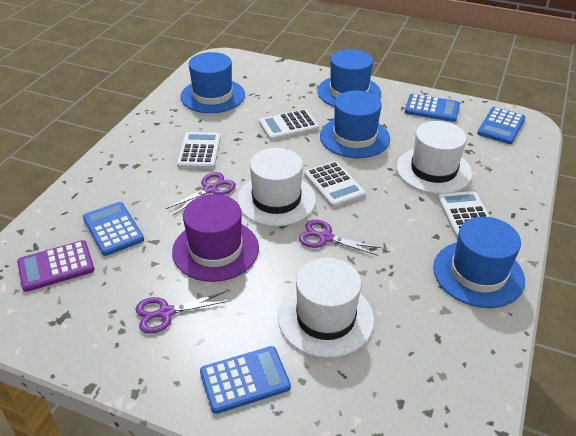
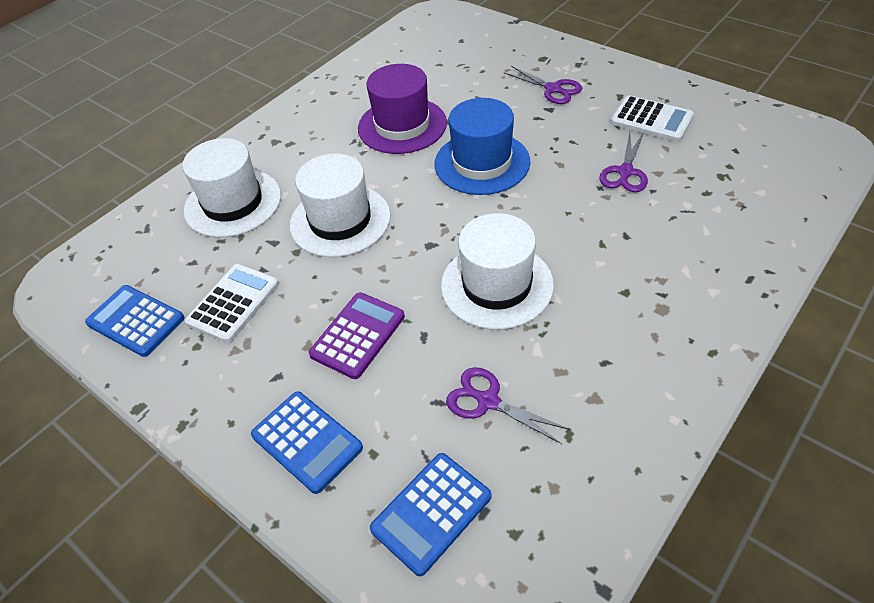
blue calculator: [83,202,144,256] [200,346,291,414] [405,94,460,122] [477,107,525,144] = 4 -> [85,285,184,357] [251,391,363,494] [370,453,491,576] = 3
blue hat: [180,52,245,113] [317,49,381,107] [320,91,390,158] [433,216,525,308] = 4 -> [434,98,530,195] = 1
white calculator: [177,132,221,169] [259,109,319,140] [304,161,366,207] [438,191,490,238] = 4 -> [185,264,279,343] [611,95,694,142] = 2

